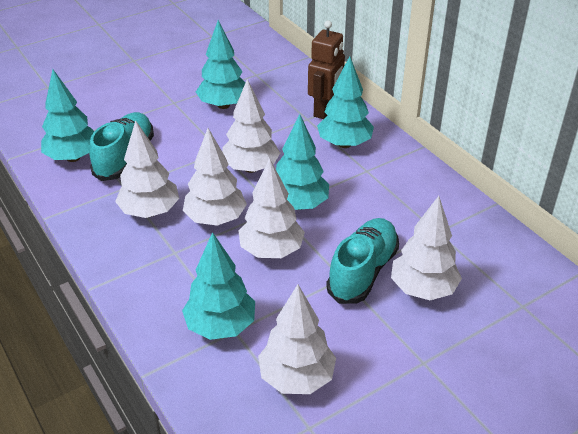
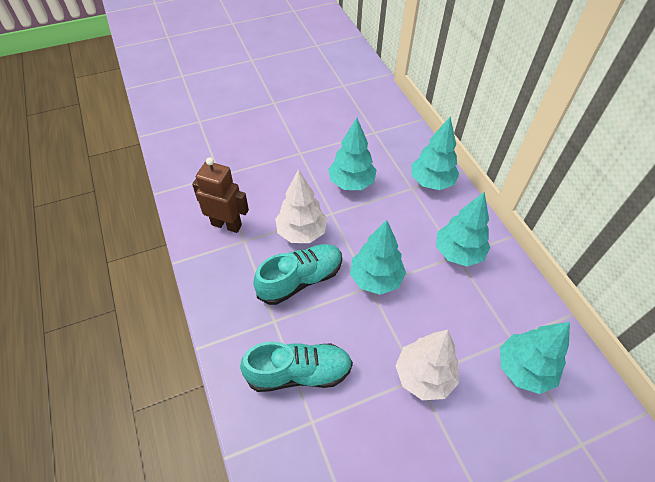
white tree: [115,120,179,218] [183,128,247,226] [222,79,280,173] [238,158,305,258] [258,284,336,394] [391,196,462,300] = 6 -> [275,169,327,243] [395,330,459,400] = 2

